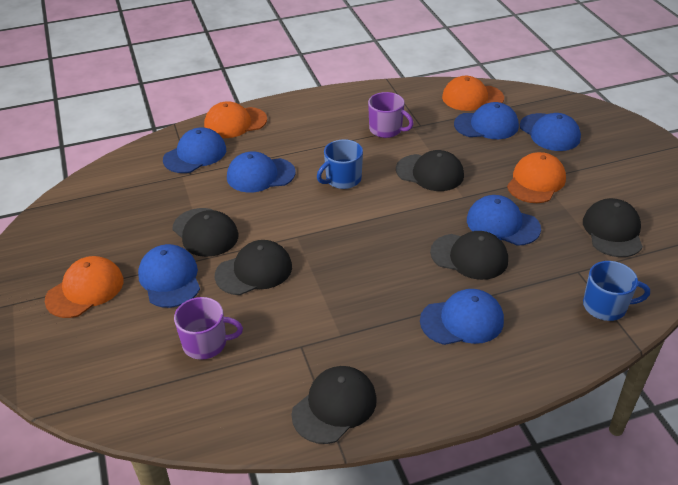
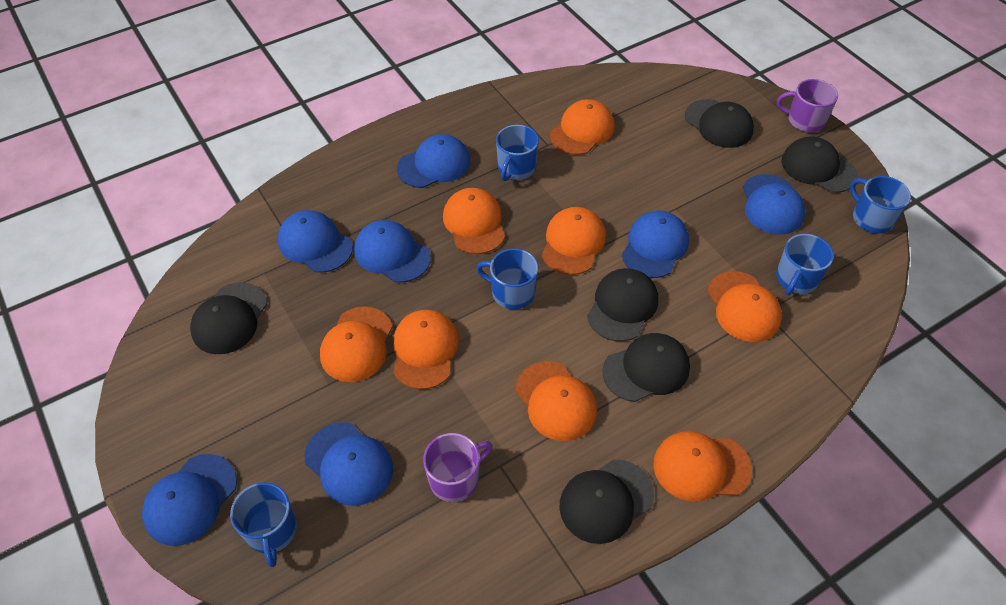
blue mug: [317,139,363,189] [583,261,650,321] = 2 -> [230,482,297,567] [476,248,538,309] [496,125,539,181] [776,234,834,296] [850,176,911,234] = 5
orange cap: [45,256,123,318] [204,101,267,138] [442,76,504,111] [507,152,566,203] = 4 -> [320,306,392,382] [393,310,459,390] [443,188,505,254] [516,361,597,441] [542,207,606,275] [550,99,615,155] [653,431,752,502] [707,271,782,342] = 8

